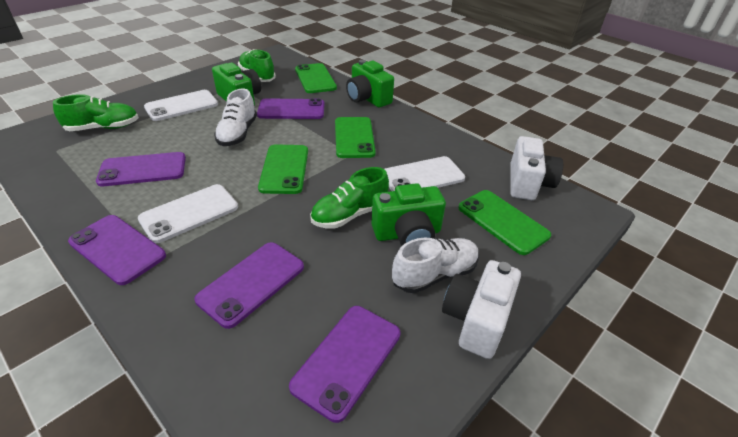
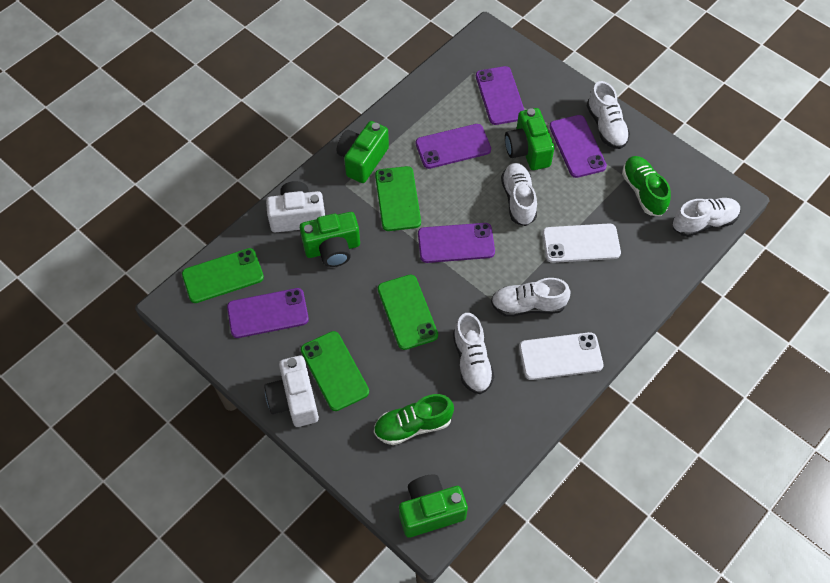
green camera: [212,63,261,105] [346,60,394,108] [371,183,446,246] = 3 -> [300,212,360,267] [337,121,389,183] [399,474,468,538] [505,108,554,170] = 4
green shoe: [53,94,139,131] [238,49,276,82] [310,167,389,229] = 3 -> [374,394,454,445] [622,156,671,216] = 2
white phone: [138,184,238,243] [144,90,218,121] [385,156,465,191] = 3 -> [519,332,604,380] [542,223,621,263] = 2
white shoe: [214,89,257,146] [392,238,479,293] = 2 -> [453,313,494,394] [491,278,571,317] [501,163,537,226] [587,81,630,149] [673,198,741,237] = 5

